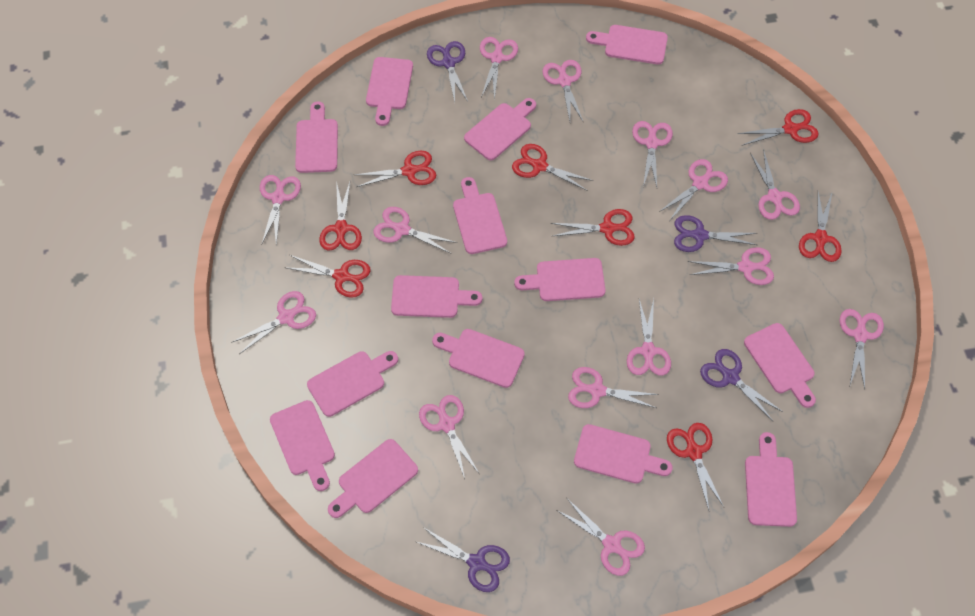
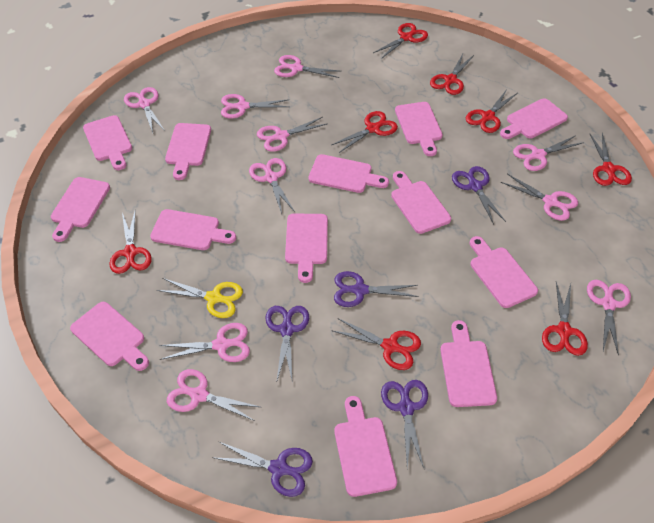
pink cutting board: [270,400,335,491] [295,101,338,173] [307,351,398,417] [328,439,418,518] [366,57,413,126] [391,275,482,318] [432,329,525,388] [453,177,507,254] [464,98,536,160] [514,258,605,301] [574,424,672,484] [586,25,668,65] [744,323,816,408] [745,432,797,527] = 14 -> [51,177,110,242] [70,302,149,371] [83,115,132,170] [150,209,236,250] [165,123,211,180] [285,214,328,283] [309,154,389,193] [334,396,397,497] [391,171,451,234] [395,102,443,156] [440,320,497,407] [470,236,538,308] [500,98,568,139] = 13
pink scissors: [231,291,316,354] [260,175,301,244] [373,207,457,254] [419,395,479,479] [480,37,518,100] [542,60,584,123] [557,499,645,576] [568,367,659,408] [627,299,671,376] [632,121,673,187] [659,159,728,220] [688,247,774,285] [750,149,800,220] [840,309,884,389] = 14 -> [124,87,165,133] [159,323,250,362] [167,369,260,421] [221,94,290,118] [249,158,295,214] [257,117,327,152] [274,55,342,78] [501,174,578,221] [513,135,582,171] [587,280,631,356] = 10
purple scissors: [417,527,510,592] [427,41,468,102] [674,215,757,252] [700,349,783,422] = 4 -> [212,441,313,497] [265,306,309,384] [334,271,419,307] [381,380,428,468] [452,166,506,224] = 5
yellow scissors: none = 0 -> [157,278,243,318] = 1

